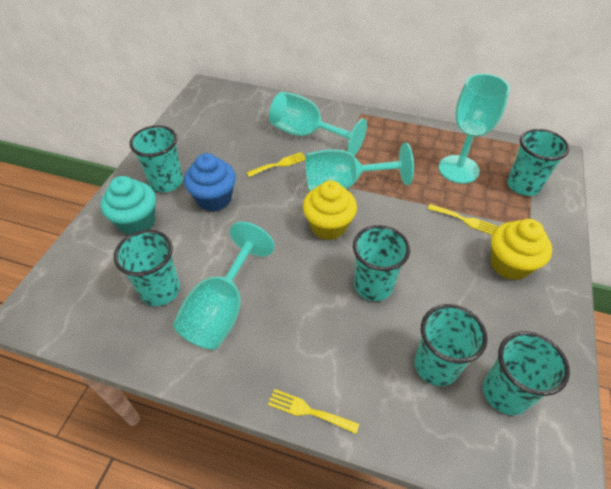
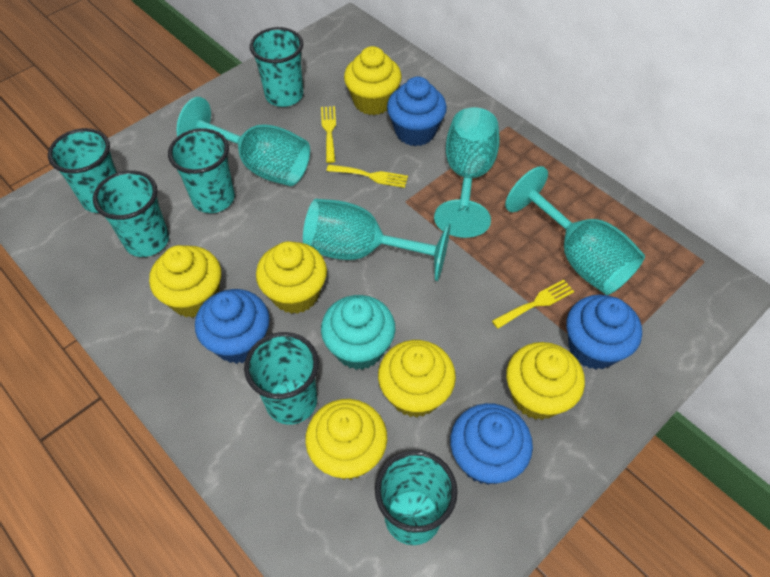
blue cupcake: [184,153,236,212] = 1 -> [195,289,270,364] [387,77,447,146] [450,403,533,485] [566,295,642,370] = 4
yellow cupcake: [303,181,357,240] [490,219,552,280] = 2 -> [149,245,221,318] [256,241,327,314] [305,399,387,480] [344,46,402,115] [378,340,456,418] [506,342,585,420] = 6

